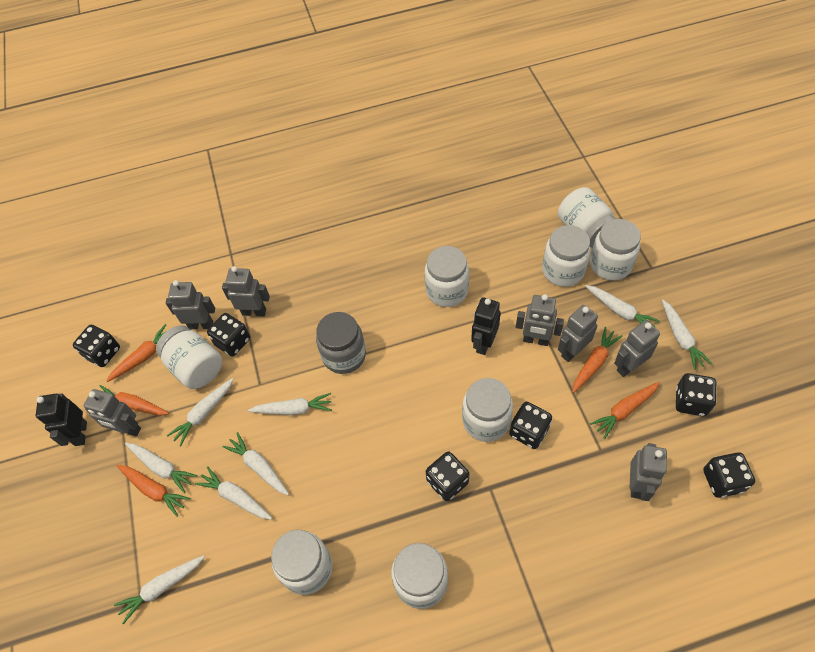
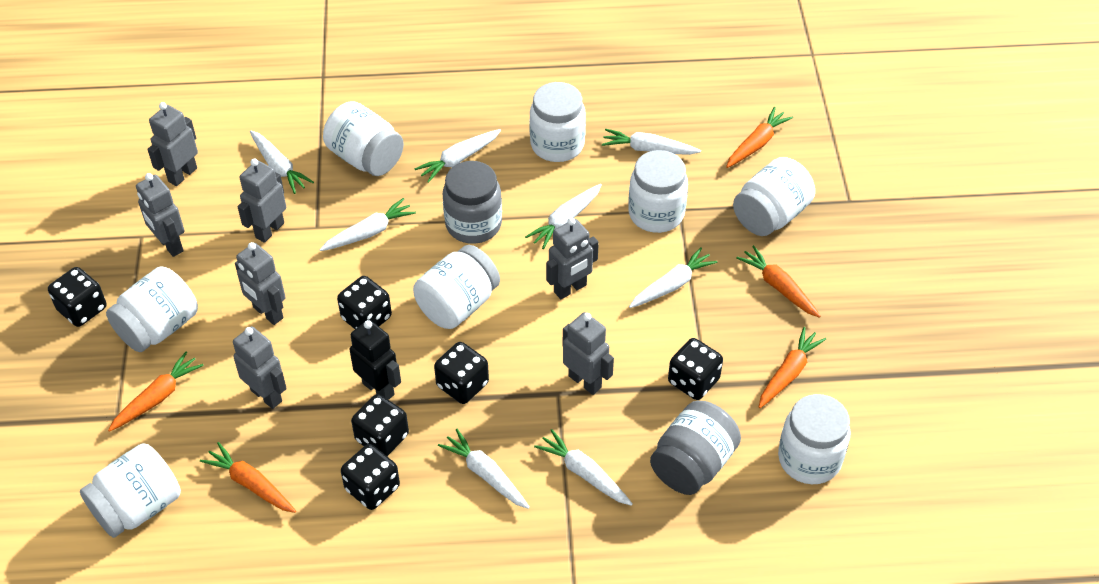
black robot: [35,393,87,446] [471,297,501,355] = 2 -> [349,320,401,400] = 1
grey jar: [316,312,366,374] = 1 -> [443,161,502,244] [650,401,741,495] = 2

